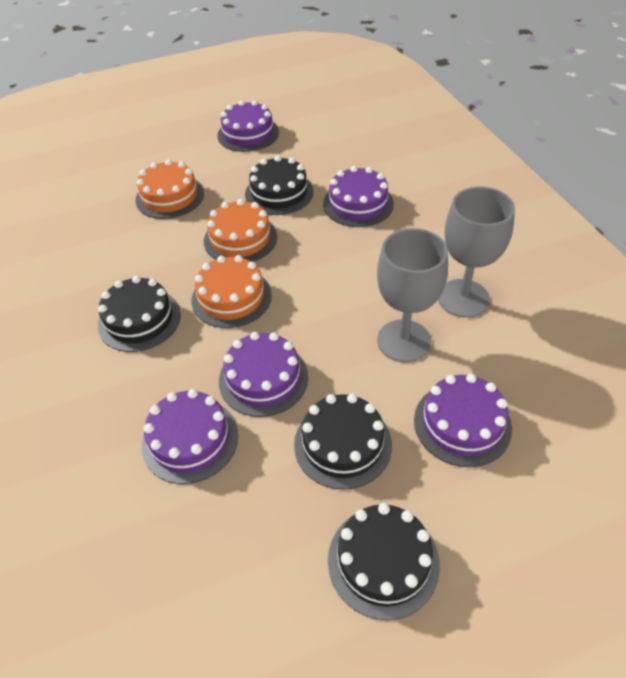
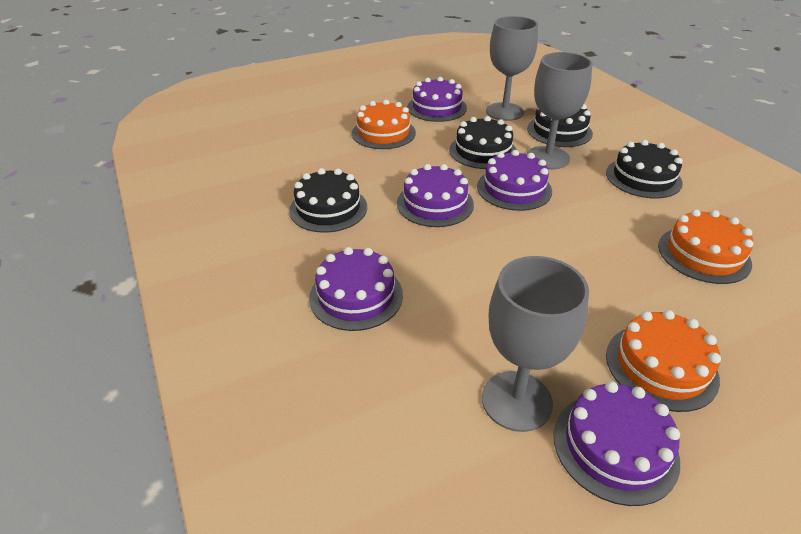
grey goblet: [377,228,448,362] [438,187,515,318] = 2 -> [482,256,589,432] [486,16,538,121] [527,52,592,169] = 3

